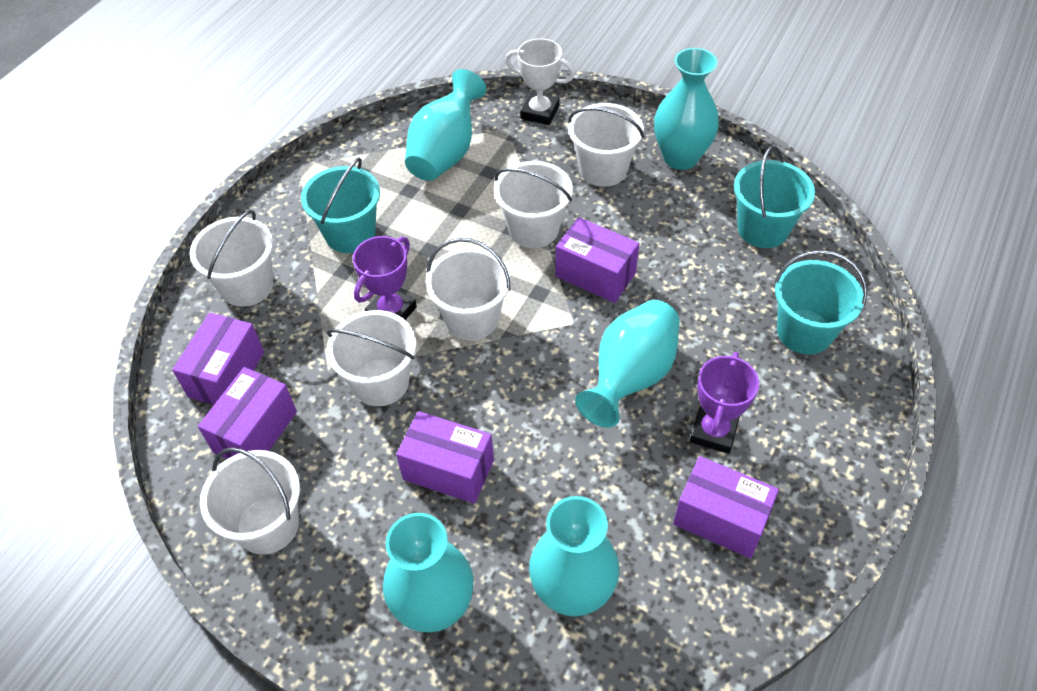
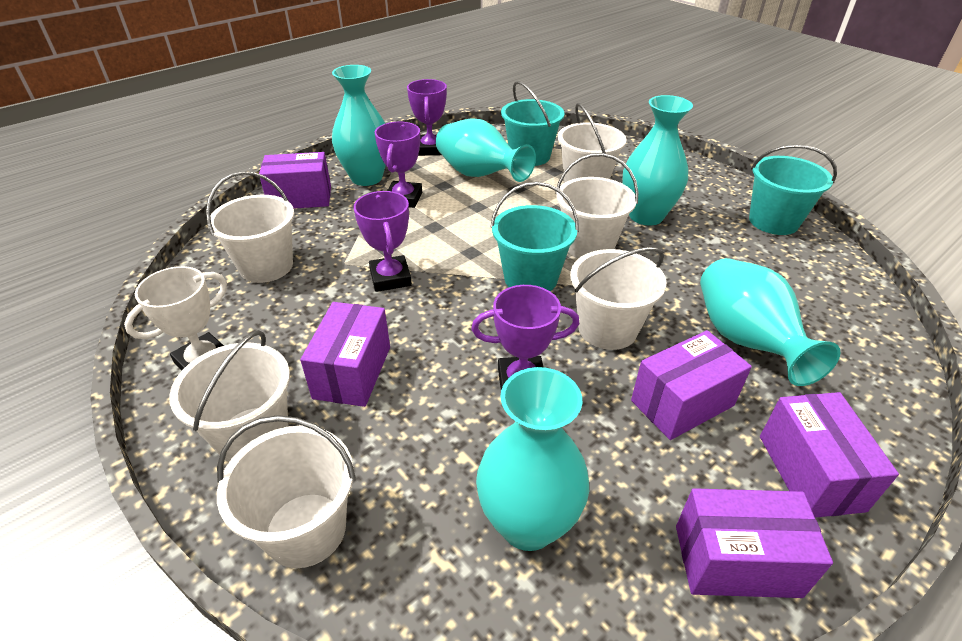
purple trophy: [353,236,417,320] [690,352,759,454] = 2 -> [354,191,412,292] [375,122,422,208] [407,79,447,156] [471,285,579,390] = 4

